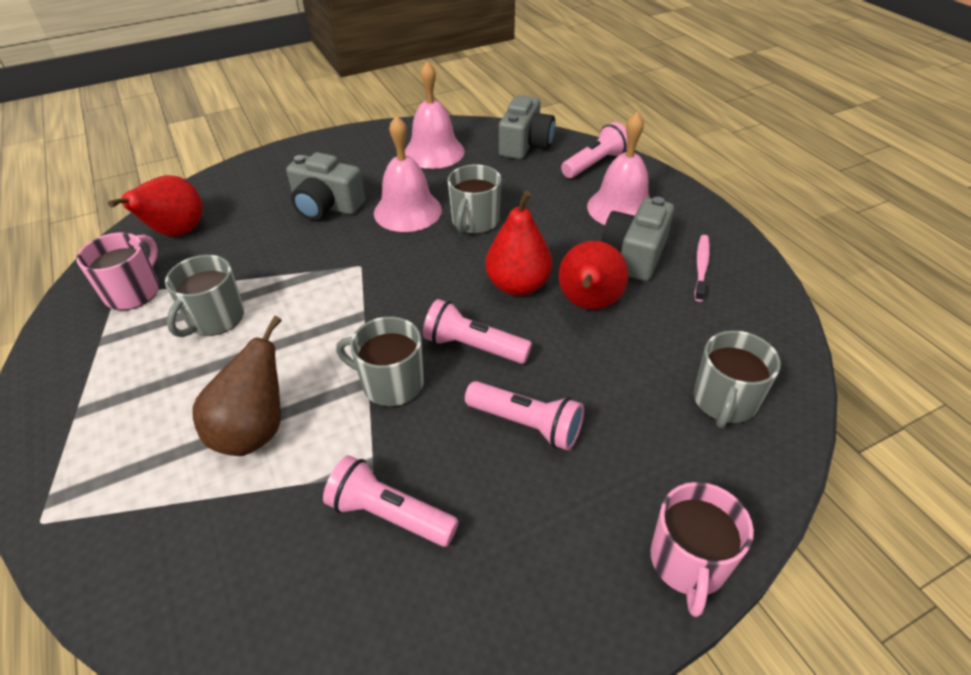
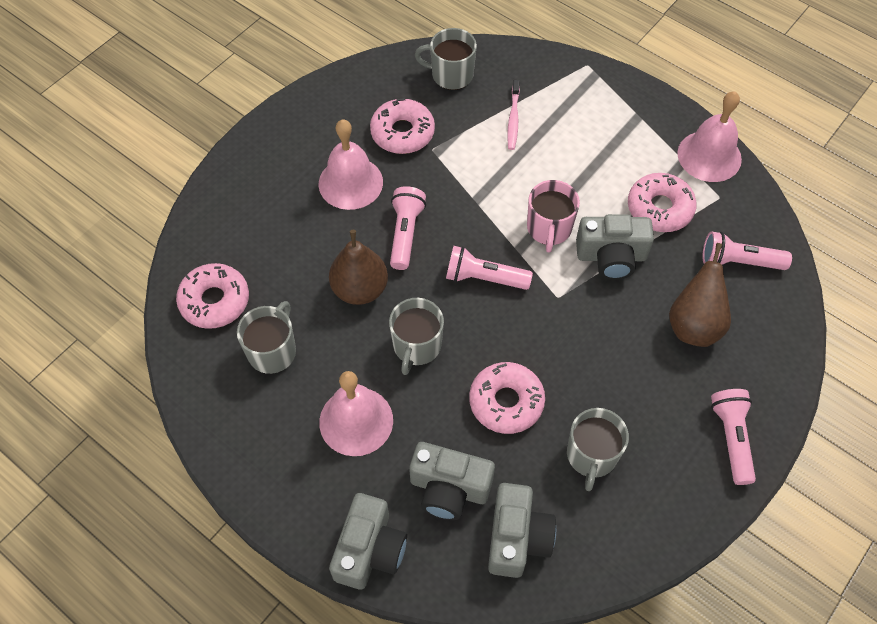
brown pear: [193,316,282,456] = 1 -> [329,230,388,305] [669,243,731,347] = 2
grey camera: [286,152,365,220] [499,95,555,159] [601,197,674,281] = 3 -> [329,493,407,589] [409,442,495,520] [488,483,556,578] [576,214,654,280] = 4
pink donut: none = 0 -> [176,263,249,329] [370,98,435,154] [469,362,545,434] [628,173,697,232] = 4
pink mug: [76,232,159,310] [650,482,754,617] = 2 -> [527,180,580,253] = 1
red pear: [108,175,203,237] [485,190,552,296] [559,241,628,310] = 3 -> none = 0

